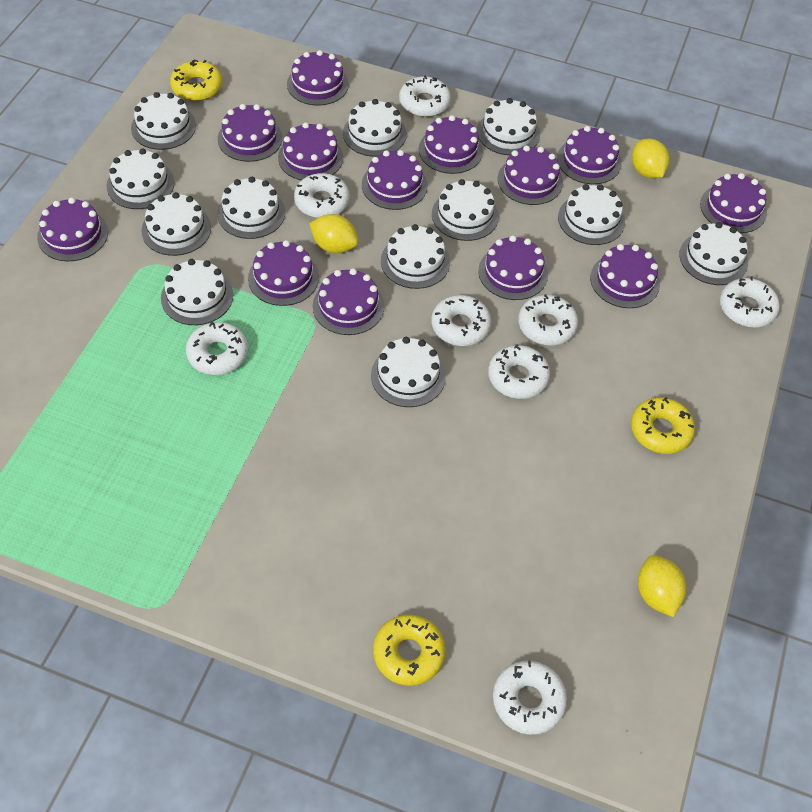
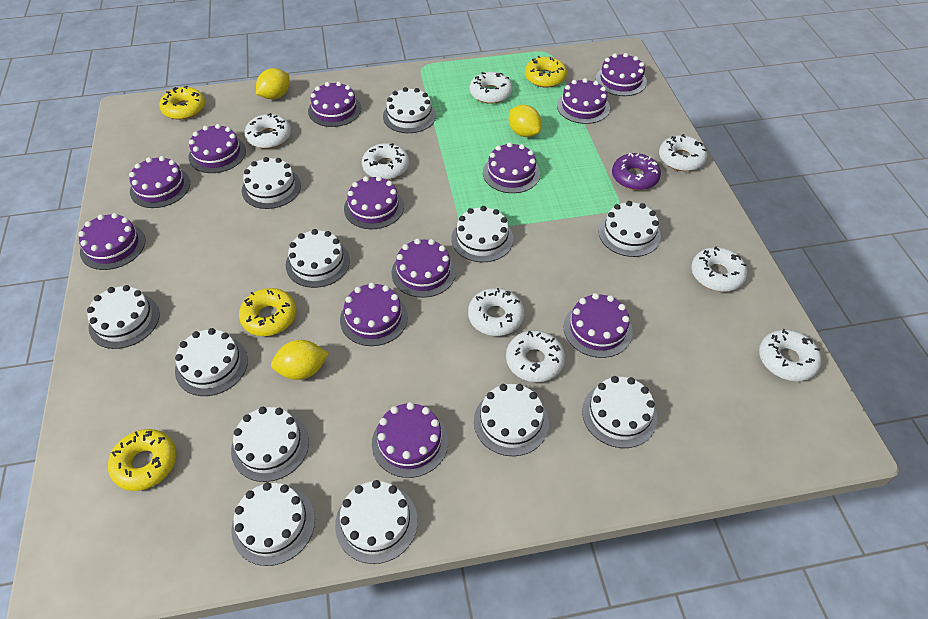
purple cake: [37,198,108,261] [218,104,282,162] [248,240,319,306] [278,122,343,180] [287,50,349,106] [313,268,384,335] [362,150,428,210] [419,115,483,174] [478,235,548,300] [498,145,563,205] [557,126,622,184] [590,244,660,308] [700,173,767,233] = 13 -> [78,213,145,270] [129,156,190,208] [189,124,246,173] [308,81,361,127] [340,282,408,346] [344,176,404,229] [372,402,448,478] [391,239,456,298] [483,142,540,193] [557,78,610,124] [564,293,633,358] [595,53,647,96] = 12
purple donut: none = 0 -> [612,153,661,190] = 1
yellow donut: [170,59,222,101] [373,615,446,686] [631,397,695,454] = 3 -> [108,429,176,491] [159,86,205,120] [239,288,296,336] [525,56,567,88] = 4

